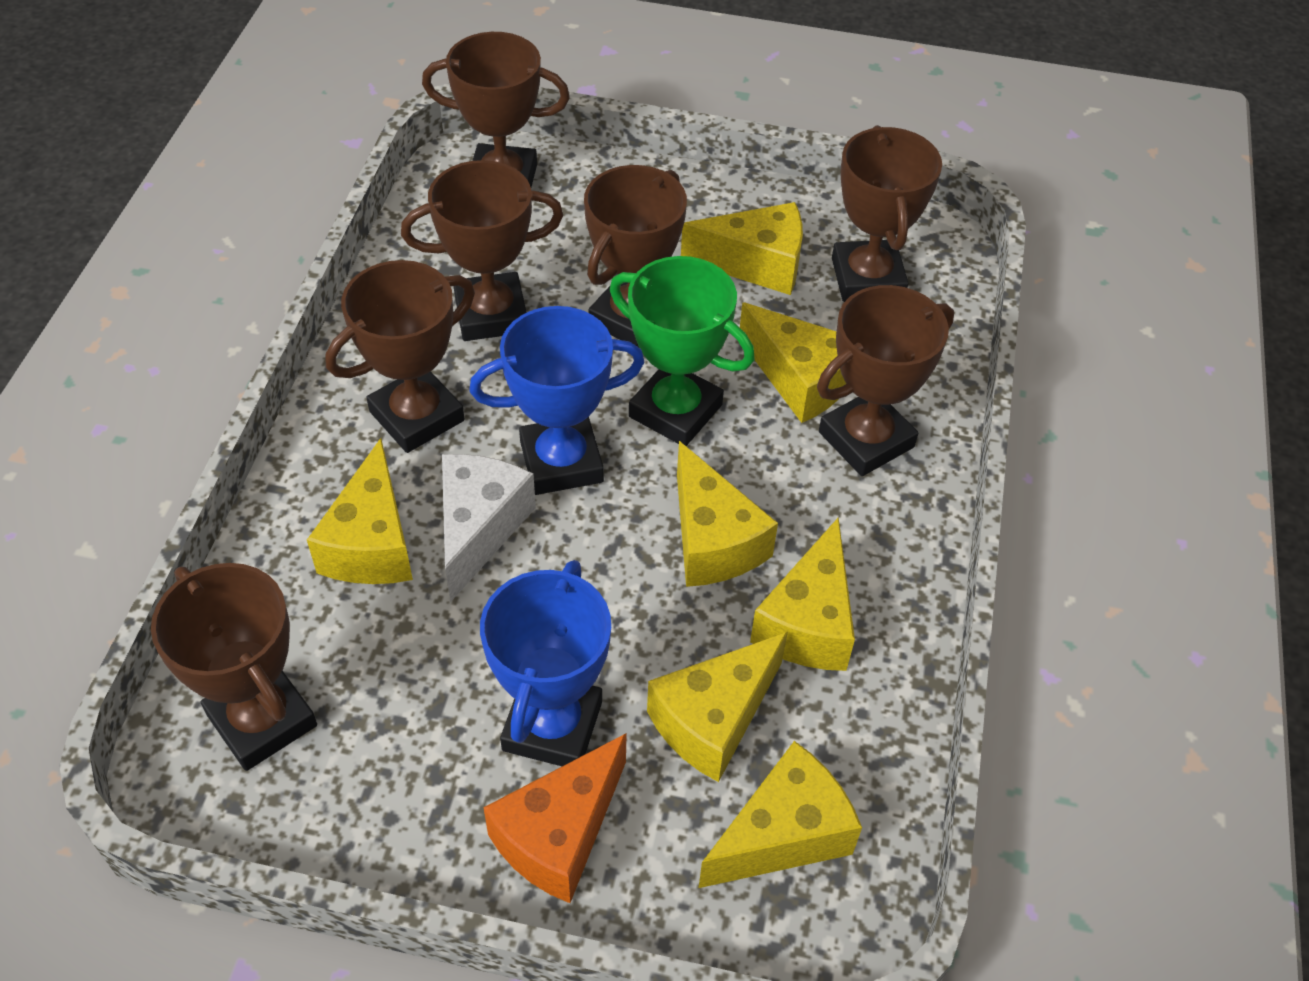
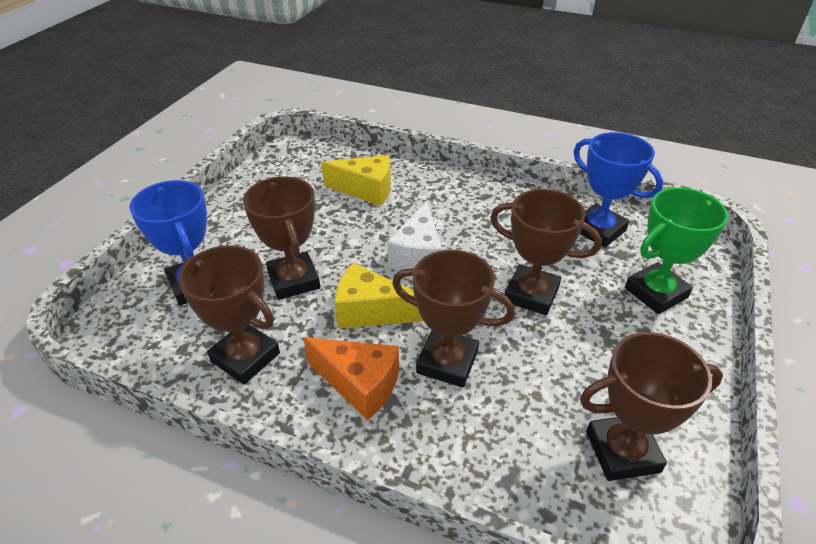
brown trophy: [151,563,317,771] [326,260,475,453] [401,160,563,341] [422,32,570,187] [584,165,687,347] [817,285,954,476] [832,125,942,302] = 7 -> [178,245,280,384] [243,176,320,300] [392,250,515,387] [490,189,602,315] [580,332,723,481] = 5
yellow cheese: [307,438,413,584] [647,632,788,782] [677,441,778,587] [681,202,803,295] [699,741,862,888] [740,302,846,423] [750,517,855,671] = 7 -> [321,155,391,206] [335,263,423,328] = 2

